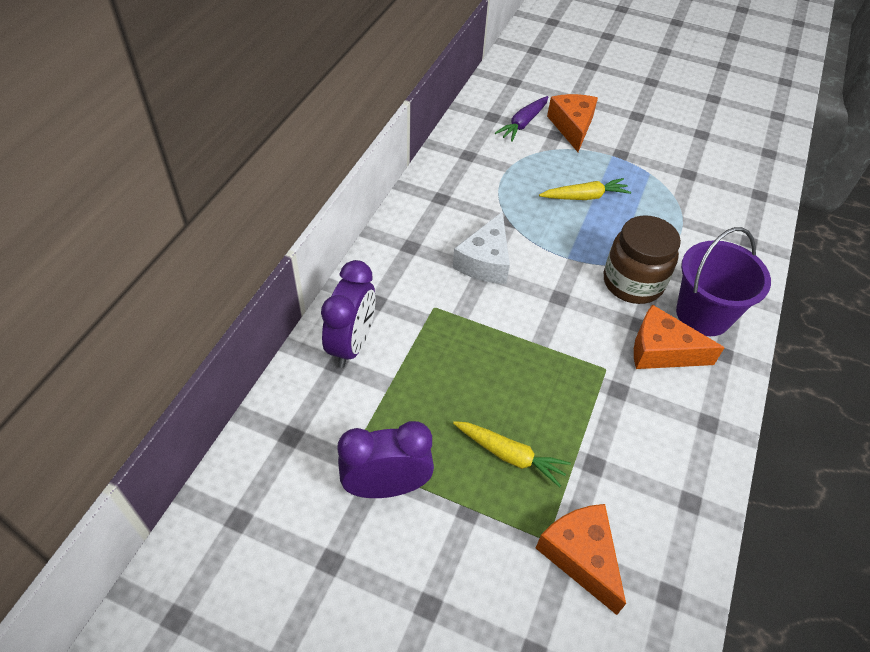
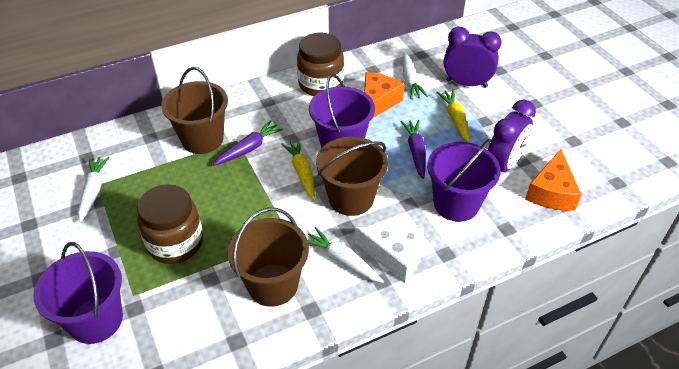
brown bucket: none = 0 -> [161,67,228,154] [228,207,309,307] [316,137,388,216] = 3
brown jar: [604,215,681,304] = 1 -> [137,184,203,264] [297,33,344,96] = 2
orange cheese: [536,504,626,615] [547,94,598,152] [634,304,725,369] = 3 -> [364,72,405,119] [525,149,582,211] = 2
purple bucket: [676,227,771,336] = 1 -> [33,242,123,344] [309,74,375,148] [427,139,501,222] = 3
purple carrot: [495,96,548,142] = 1 -> [213,120,283,166] [401,120,426,179] = 2
white carrot: none = 0 -> [78,157,110,222] [308,227,384,283] [403,52,428,99] = 3

